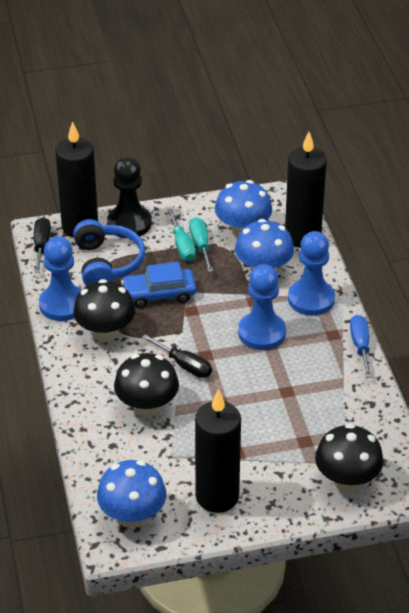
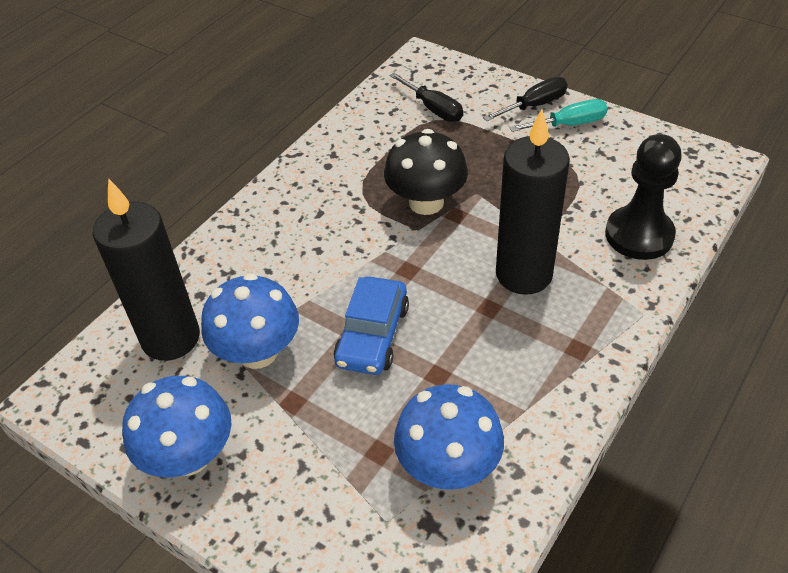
black candle: [55,121,98,238] [195,389,241,513] [285,132,327,248] = 3 -> [93,178,200,361] [496,109,570,295] = 2
black mushroom: [73,279,135,342] [114,353,179,417] [315,424,384,492] = 3 -> [384,129,468,215] = 1
blue headphones: [73,219,145,286] = 1 -> none = 0
blue pawn: [39,236,82,321] [238,264,286,350] [288,231,335,316] = 3 -> none = 0
blue screwdriver: [350,315,372,378] = 1 -> none = 0
turquoise screwdriver: [167,208,196,261] [189,217,213,272] = 2 -> [509,99,608,132] = 1

